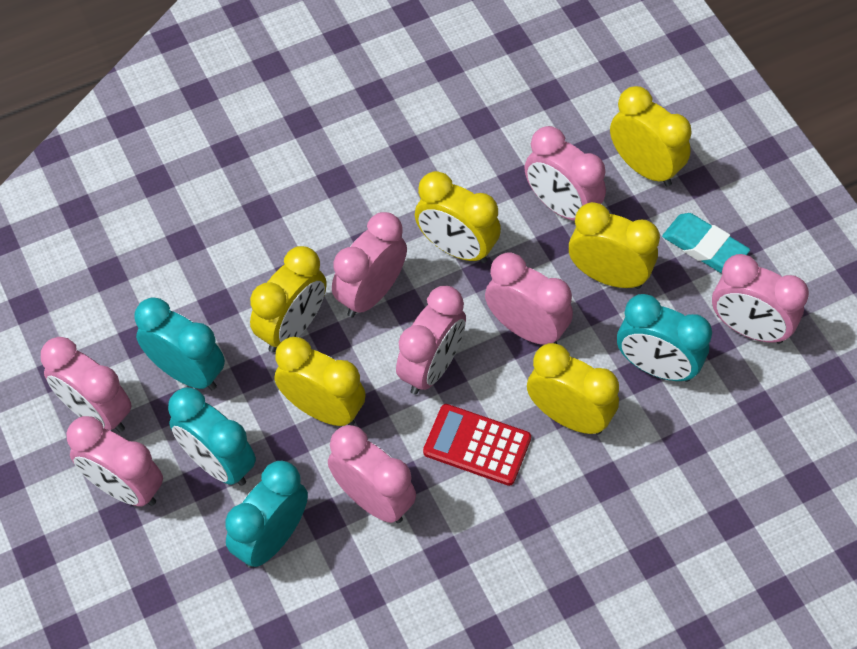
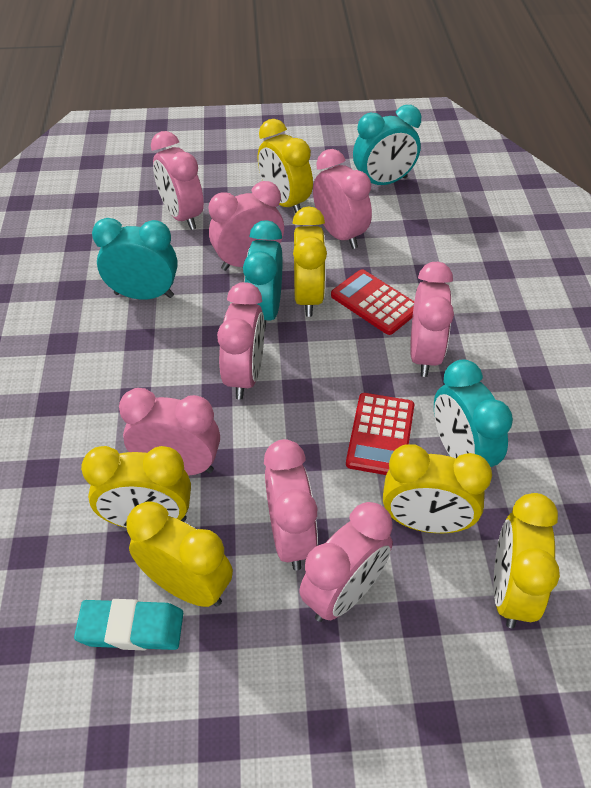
red calculator: [423,404,531,486] = 1 -> [331,270,414,335] [346,393,414,475] = 2

